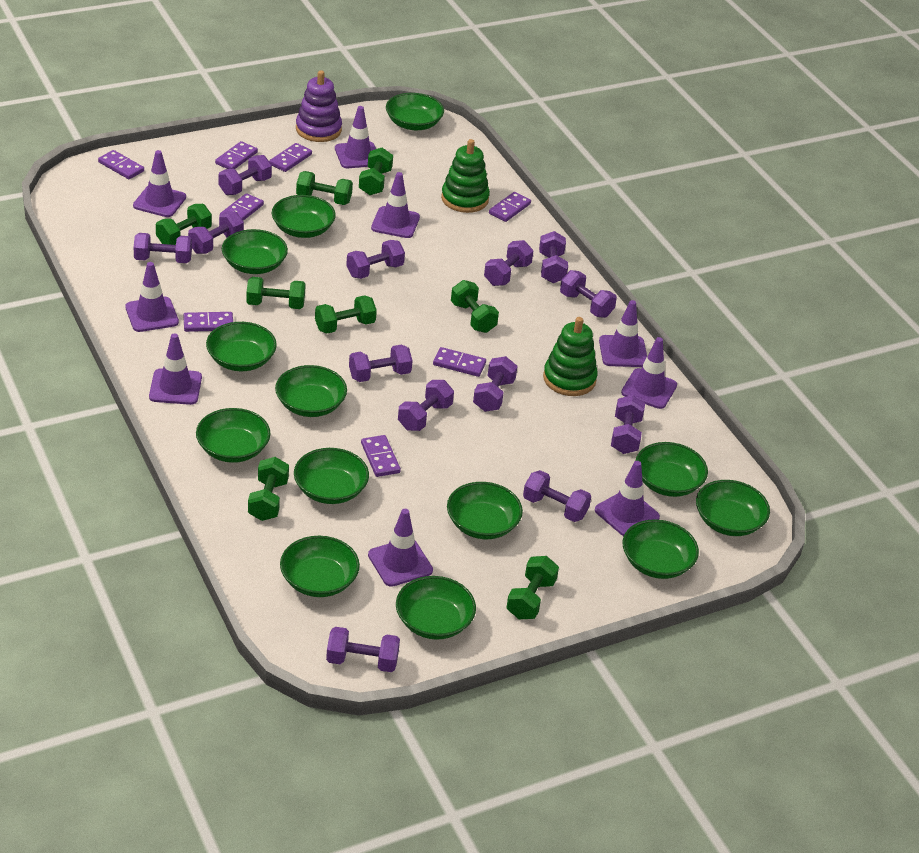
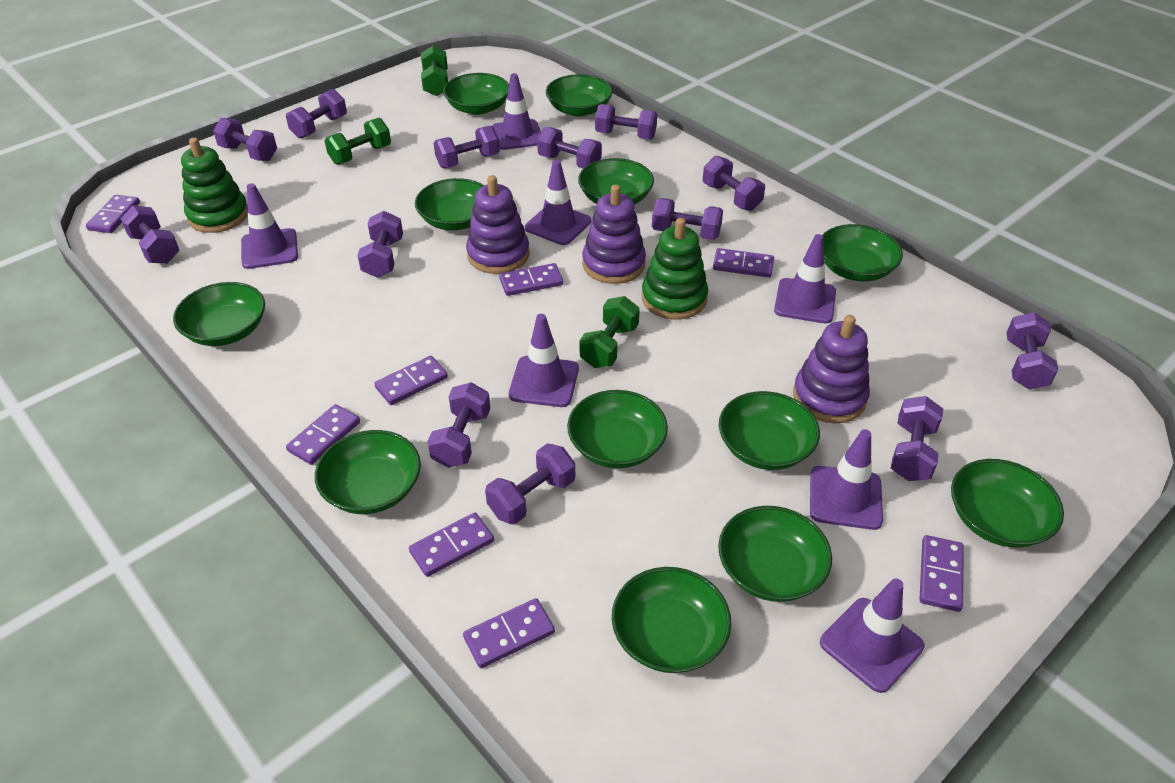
green bowl: [196,408,270,463] [206,322,277,371] [222,229,288,274] [272,195,336,238] [275,365,347,417] [280,536,360,597] [294,448,369,504] [386,93,444,130] [396,576,476,640] [447,482,523,539] [623,519,699,579] [636,442,708,497] [696,480,770,536] = 13 -> [173,282,265,346] [315,430,421,514] [415,178,484,230] [443,73,509,115] [546,74,613,116] [567,390,668,468] [578,158,654,205] [612,567,731,673] [718,506,832,602] [719,391,820,470] [822,224,903,282] [951,459,1064,548] = 12
green dumbbell: [156,204,212,245] [246,277,306,309] [248,457,289,521] [296,171,353,205] [315,295,377,334] [359,148,393,195] [451,280,499,333] [506,556,559,619] = 8 -> [324,118,391,165] [421,46,448,96] [580,296,640,368] = 3
purple stacking toy: [296,70,342,142] = 1 -> [466,175,530,274] [582,185,646,284] [793,315,870,423] = 3
purple traffic cone: [125,262,179,332] [133,150,186,217] [149,333,202,405] [335,106,376,168] [368,509,433,587] [371,172,420,238] [595,461,660,536] [599,300,647,367] [621,337,677,409] = 9 -> [241,183,298,269] [492,73,541,150] [509,314,579,407] [525,160,591,245] [774,234,836,323] [810,429,883,530] [820,578,925,693] = 7

